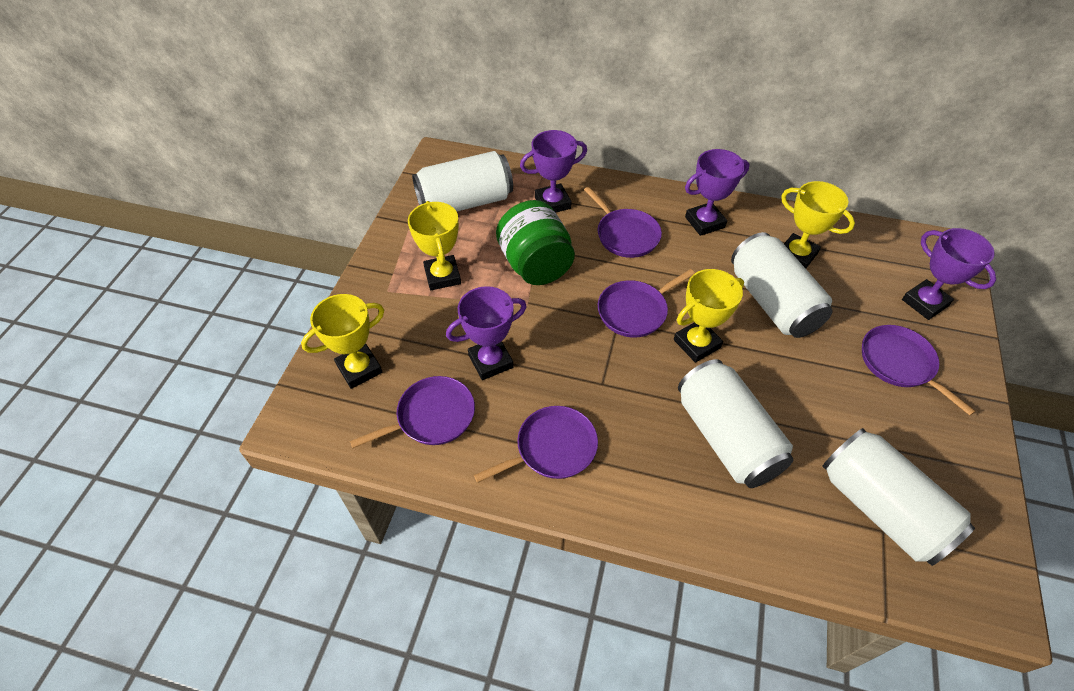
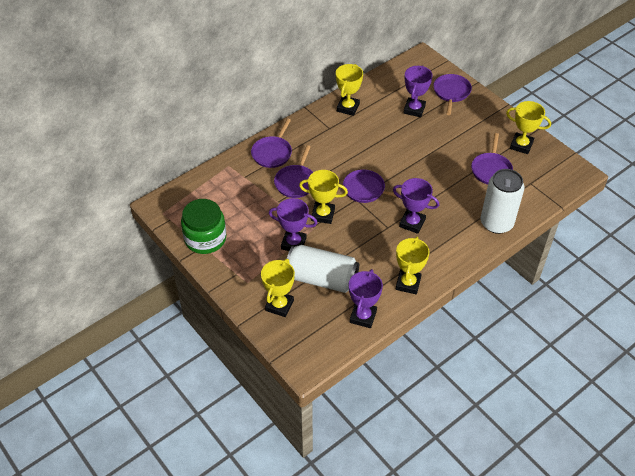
white can: [412,151,513,212] [678,359,793,488] [731,232,833,338] [822,428,975,566] = 4 -> [287,245,359,293] [481,169,525,234] = 2
yellow trophy: [301,294,384,389] [408,201,461,290] [674,269,744,363] [781,181,855,269] = 4 -> [261,259,295,317] [299,170,348,224] [336,64,363,116] [396,237,430,294] [506,101,551,154] = 5

